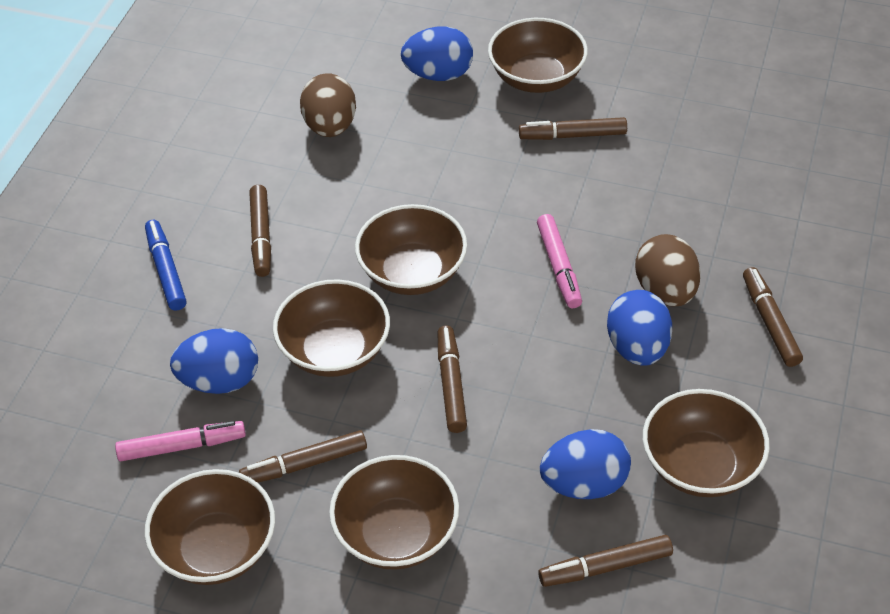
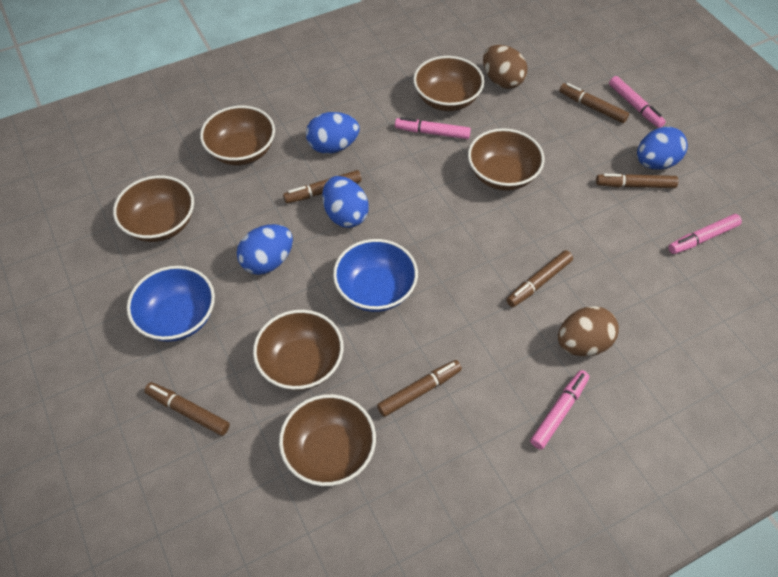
blue bowl: none = 0 -> [127,266,215,342] [333,239,418,312] = 2
blue marker: [145,220,187,310] = 1 -> none = 0
pink marker: [115,421,246,461] [537,214,582,308] = 2 -> [395,117,471,139] [530,370,589,449] [609,76,666,128] [668,214,742,254] = 4

